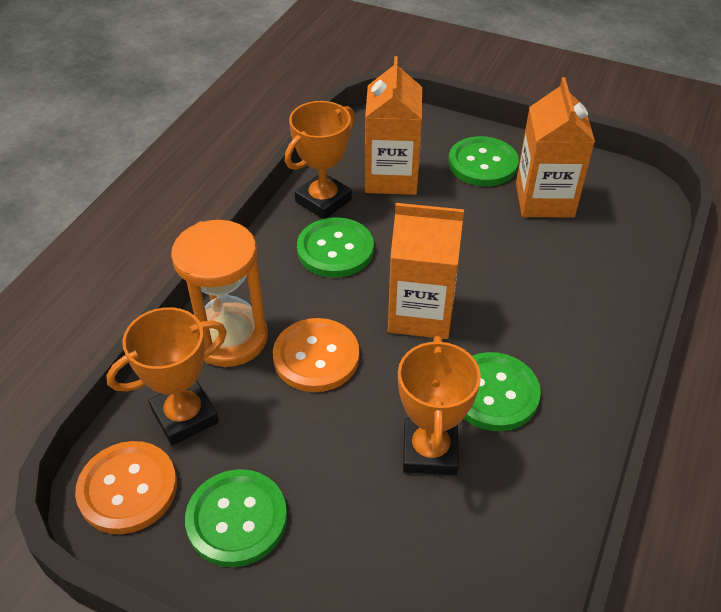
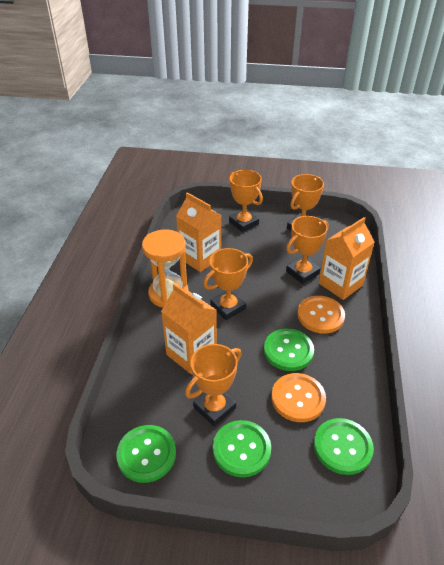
orange trophy: [106,307,227,446] [285,101,355,219] [398,336,481,475] = 3 -> [185,344,242,426] [203,248,253,320] [229,170,263,232] [286,216,329,284] [287,174,324,231] = 5

